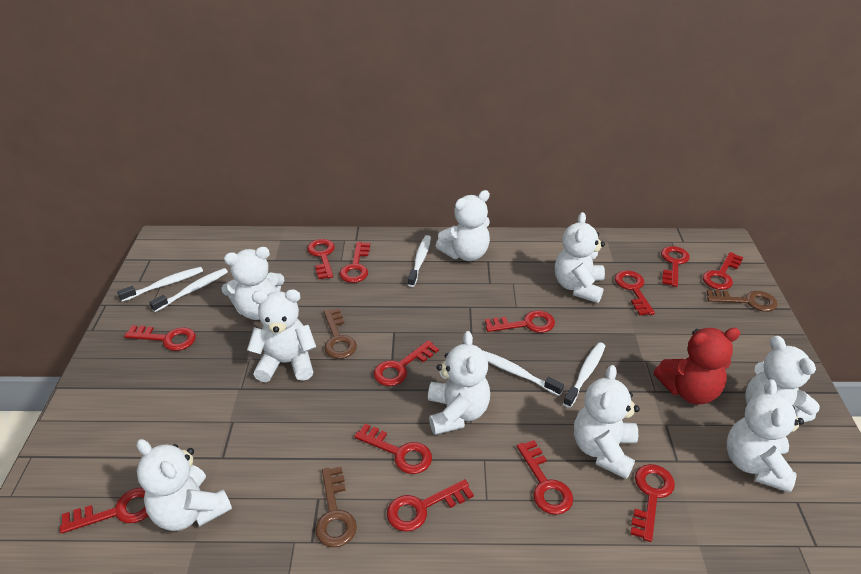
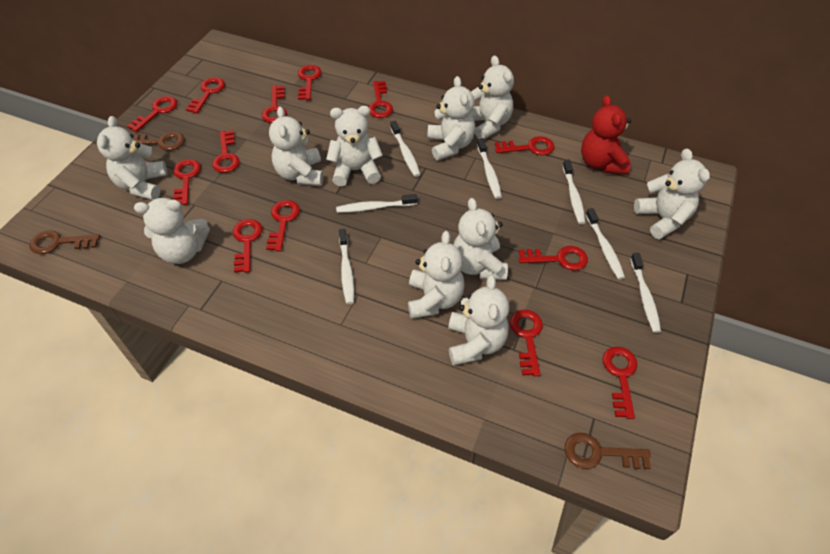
white teddy bear: [136,439,232,531] [221,247,284,320] [247,289,316,382] [428,331,490,435] [436,190,490,261] [555,212,605,303] [574,365,640,479] [727,379,804,493] [745,336,820,422] = 9 -> [97,116,167,200] [134,198,210,264] [269,106,323,186] [326,106,383,186] [408,231,465,319] [427,76,475,161] [448,275,509,366] [454,198,508,280] [471,55,514,139] [634,149,710,239] = 10
white toothbrush: [117,267,203,302] [149,268,228,312] [408,235,431,287] [482,350,564,396] [563,342,605,408] = 5 -> [336,194,417,213] [339,229,354,304] [390,121,421,177] [477,138,502,199] [563,160,586,224] [586,208,625,280] [630,253,661,333] = 7

